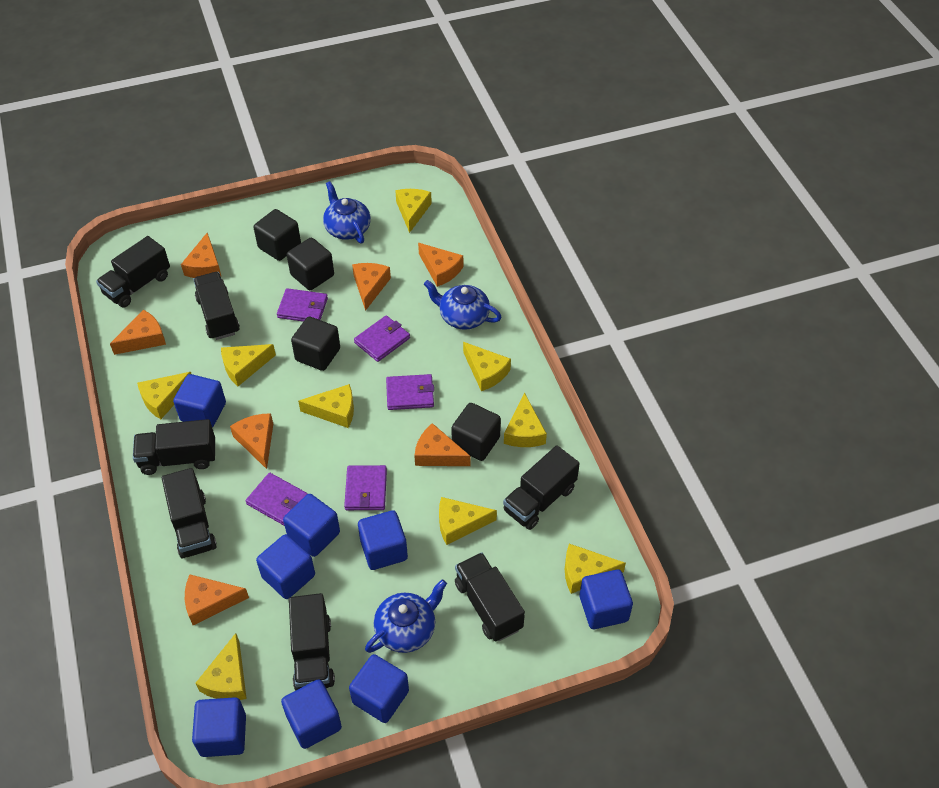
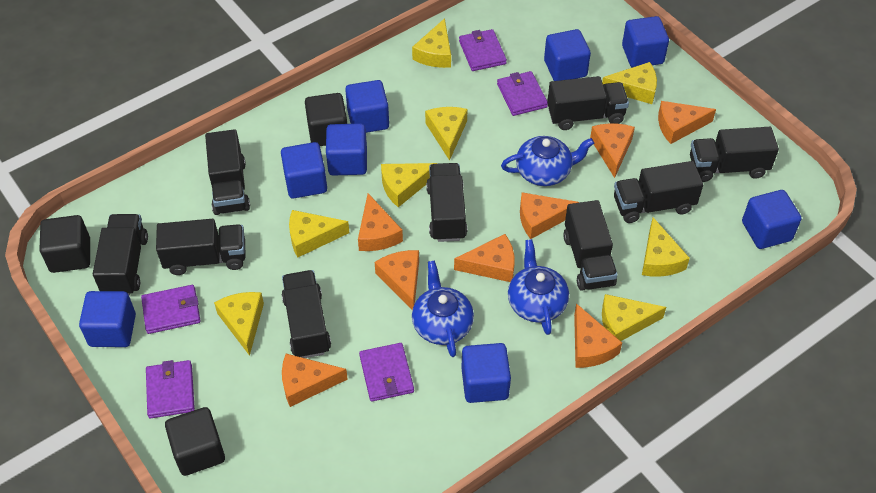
black cube: [254,209,301,261] [287,237,334,290] [291,316,340,371] [451,403,501,461] = 4 -> [39,215,90,273] [165,407,225,476] [305,93,347,146] = 3
black truck: [96,236,170,308] [133,419,215,475] [162,468,217,559] [193,272,240,340] [289,593,335,691] [455,552,525,642] [503,445,580,530] = 7 -> [93,214,148,296] [156,219,246,275] [205,129,250,215] [281,270,331,358] [426,163,467,242] [547,76,629,130] [563,200,618,291] [614,161,703,223] [690,127,779,182] = 9
orange cheese: [110,310,166,355] [181,233,221,278] [185,574,249,625] [230,413,273,469] [352,263,391,311] [414,423,471,466] [418,243,463,287] = 7 -> [282,354,348,407] [358,193,403,251] [375,250,419,310] [454,234,515,282] [520,192,579,239] [574,303,622,368] [590,123,635,178] [658,101,716,144] = 8
yellow cheese: [137,372,191,419] [196,633,247,700] [221,344,276,386] [298,384,354,428] [395,189,432,233] [439,497,497,545] [463,342,511,391] [504,393,547,447] [565,544,626,594] = 9 -> [214,292,264,356] [289,210,349,258] [381,163,438,207] [412,18,451,68] [425,107,468,161] [602,62,657,104] [602,294,666,341] [642,217,690,277] = 8

